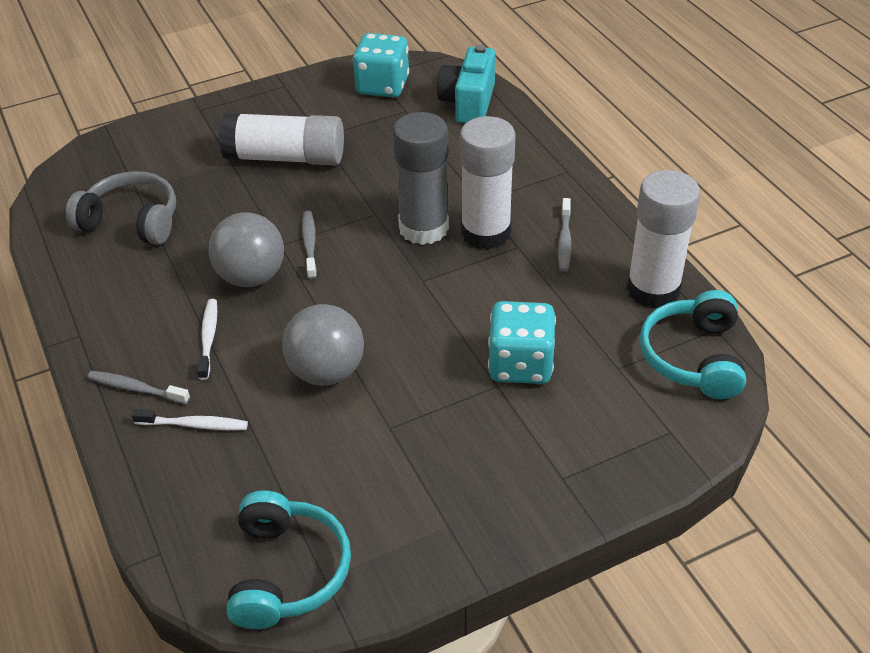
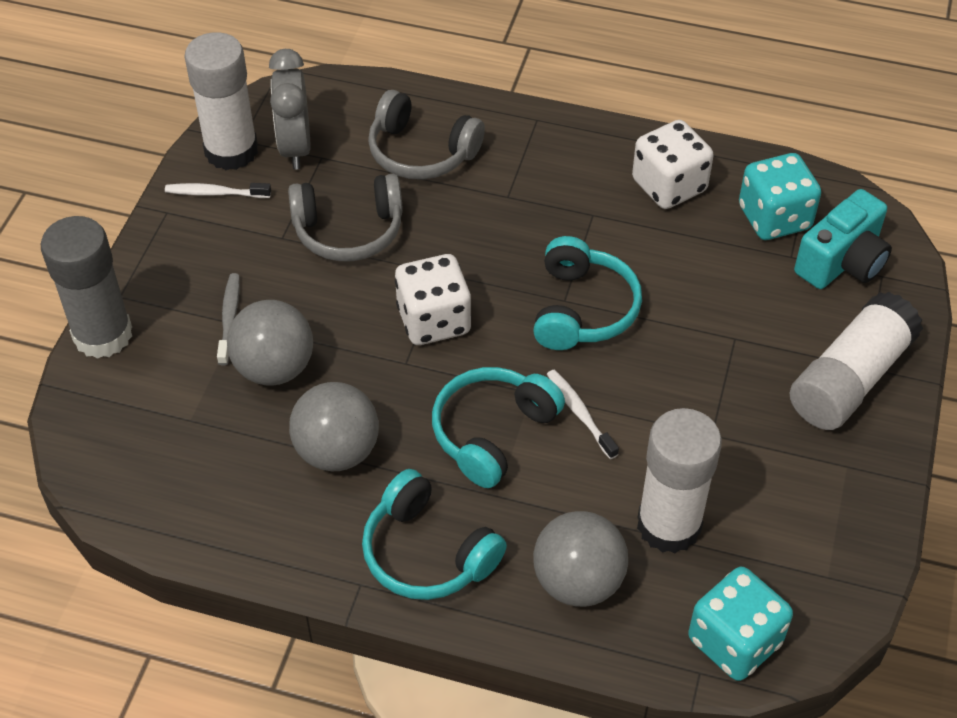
grey ball: [209,212,284,287] [282,304,364,386] = 2 -> [227,300,313,386] [289,382,379,471] [533,511,628,607] = 3
grey clock: none = 0 -> [269,49,311,170] = 1
grey headphones: [66,171,176,245] = 1 -> [288,174,403,261] [368,90,485,180] = 2
grey toothbrush: [88,371,190,404] [302,211,317,279] [558,198,572,272] = 3 -> [217,273,240,365] = 1
turquoise headphones: [226,490,351,629] [640,290,746,399] = 2 -> [362,469,507,600] [432,367,565,488] [533,236,642,350] = 3
white dice: none = 0 -> [395,254,472,345] [632,120,714,209] = 2

